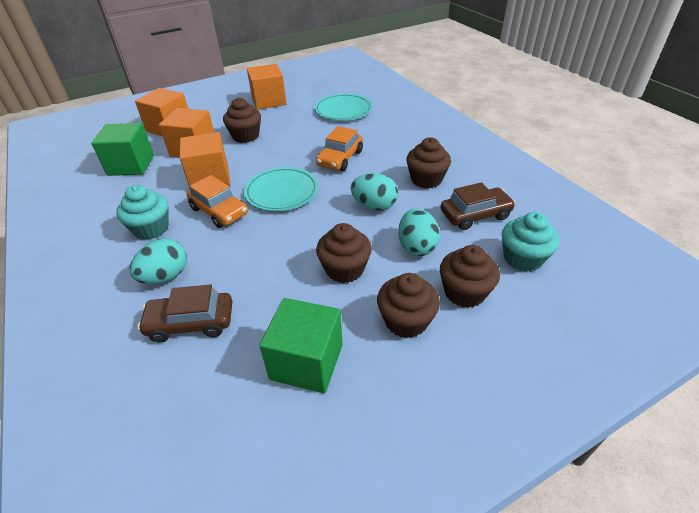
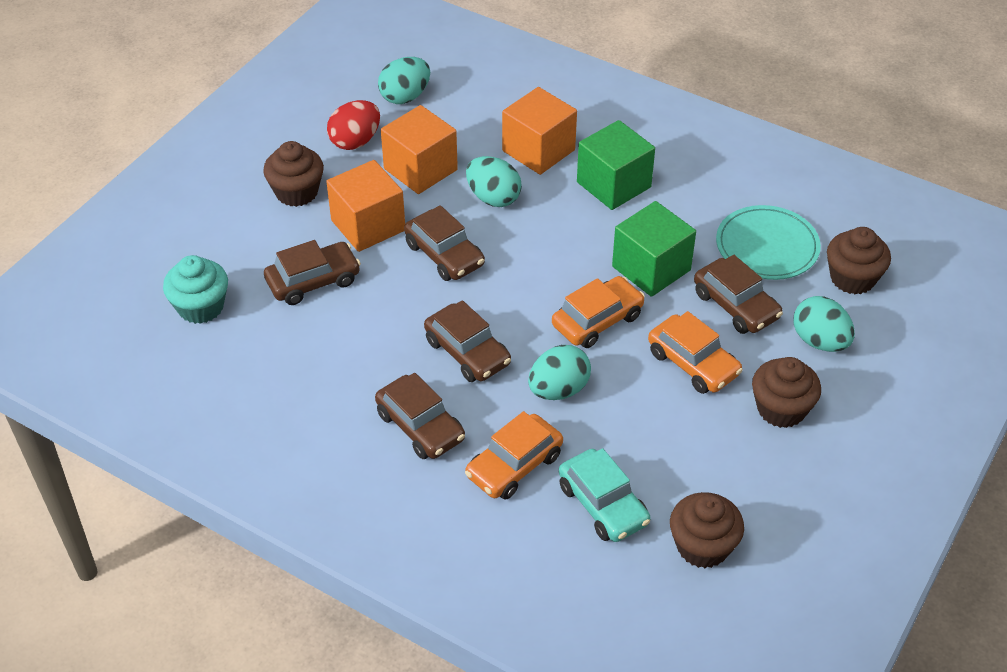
brown car: [137,284,233,343] [441,182,515,230] = 2 -> [264,240,361,305] [375,373,465,459] [404,205,485,281] [424,300,511,382] [694,255,783,334] = 5
brown cupcake: [223,98,261,143] [316,223,372,283] [377,273,440,338] [406,137,451,189] [440,245,500,308] = 5 -> [263,141,324,207] [670,492,744,568] [752,357,821,428] [827,227,891,295] = 4
orange car: [187,175,248,228] [316,126,363,171] = 2 -> [465,411,563,500] [552,276,645,348] [648,311,743,394] = 3
orange cube: [135,88,188,136] [159,108,214,158] [180,132,230,188] [247,64,287,110] = 4 -> [326,160,405,252] [381,105,458,194] [502,87,577,175] = 3
red egg: none = 0 -> [327,100,380,150] = 1
turquoise car: none = 0 -> [559,448,651,542] = 1
turquoise cupcake: [116,185,169,240] [502,212,559,272] = 2 -> [163,255,228,324] = 1
turquoise egg: [130,239,187,284] [351,173,398,210] [398,208,440,256] = 3 -> [378,57,430,104] [466,156,522,207] [528,345,591,400] [793,296,855,352] = 4
turquoise plate: [244,167,318,211] [314,94,372,121] = 2 -> [716,205,821,280] = 1

